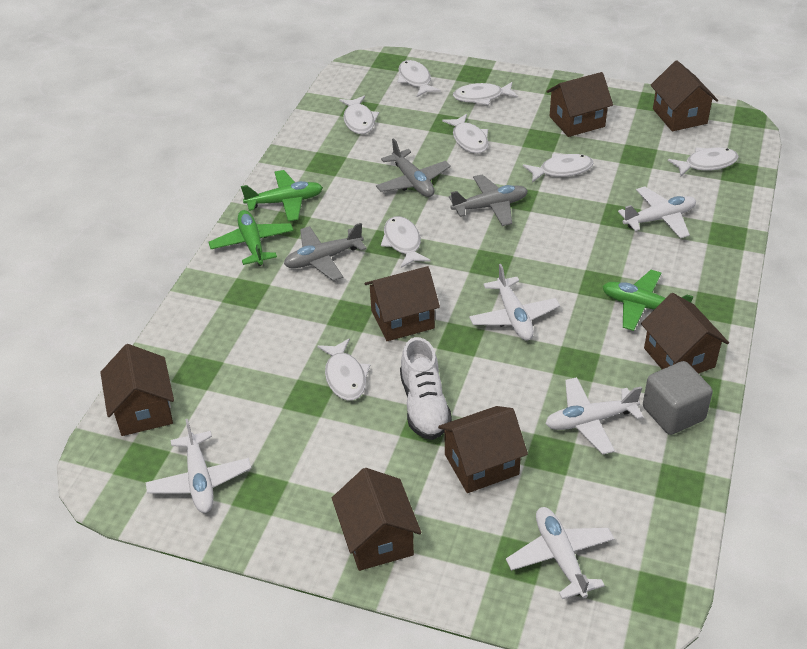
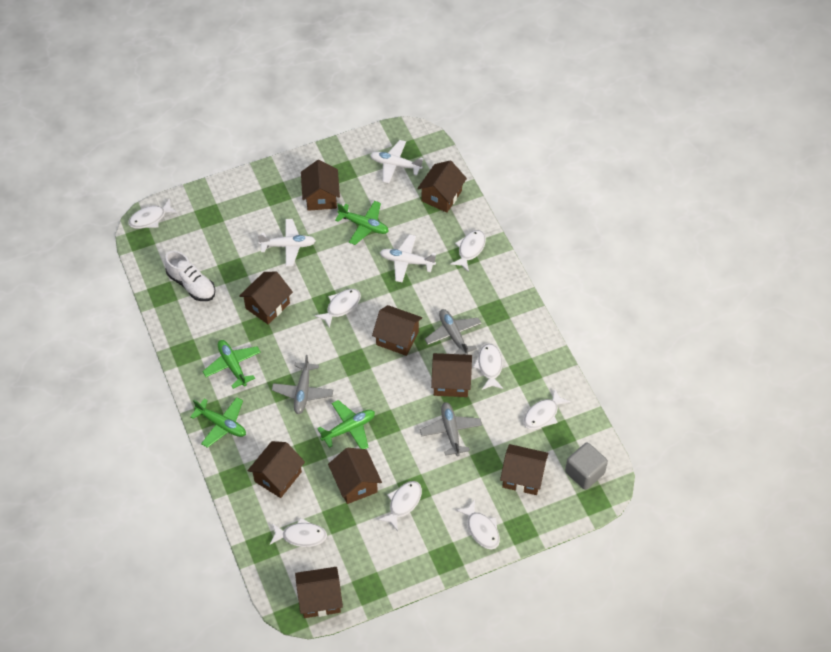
brown house: [100,344,174,436] [332,468,421,571] [365,266,440,341] [438,406,528,493] [546,72,613,137] [641,293,729,374] [651,60,718,131] = 7 -> [239,272,293,325] [248,441,305,498] [295,567,343,618] [301,160,340,211] [328,448,382,504] [372,305,422,356] [417,160,467,213] [431,353,472,397] [500,444,548,495] = 9
green plane: [208,210,294,266] [241,170,323,221] [602,270,694,331] = 3 -> [190,397,246,448] [202,340,261,389] [317,400,375,449] [335,201,389,245] = 4
white plane: [145,419,251,513] [469,264,560,340] [506,507,614,599] [545,377,643,454] [618,186,696,239] = 5 -> [258,219,316,266] [370,140,424,183] [380,234,436,283] = 3

